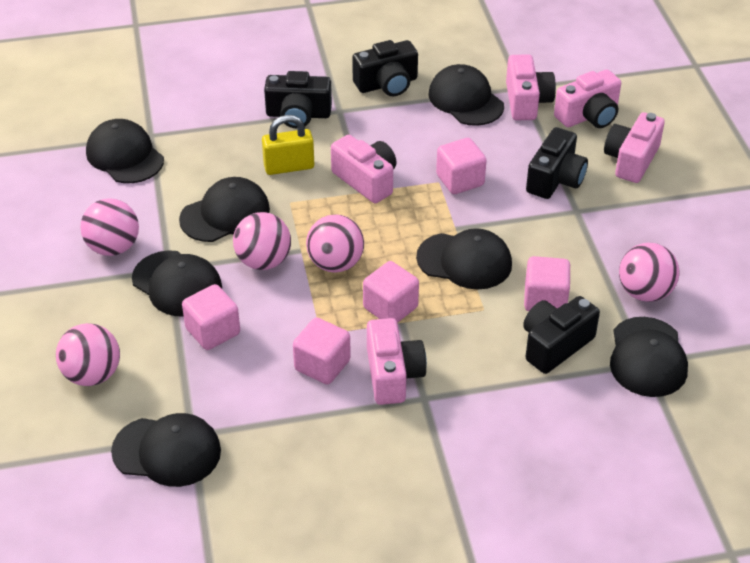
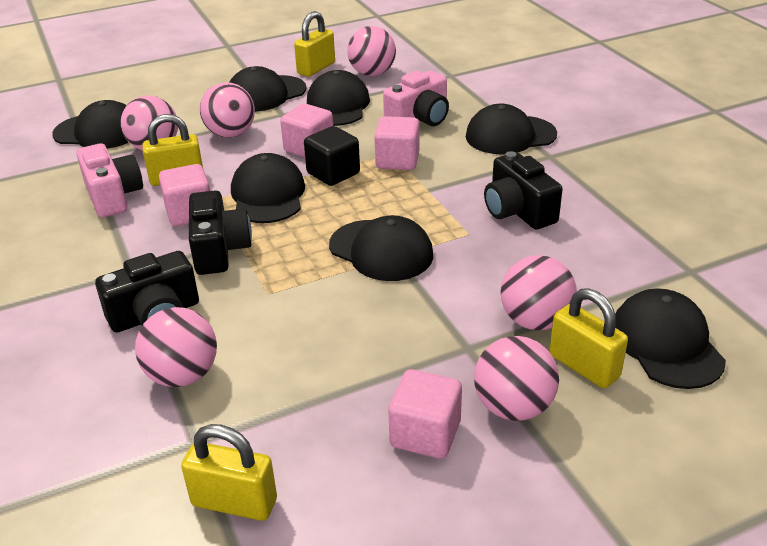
black camera: [264,71,332,129] [352,40,418,97] [523,296,600,374] [526,127,588,199] = 4 -> [95,251,199,333] [189,190,252,275] [484,151,563,230] = 3
black cube: none = 0 -> [304,126,360,186] = 1
pink ball: [56,323,120,386] [80,198,139,256] [233,212,291,270] [306,214,364,273] [619,243,679,302] = 5 -> [121,95,178,151] [135,307,217,387] [200,82,255,138] [347,26,396,76] [474,336,559,421] [501,255,577,330] = 6
pink camera: [331,135,397,203] [367,318,427,405] [506,54,556,120] [554,69,621,128] [604,112,665,183] = 5 -> [76,143,143,218] [383,71,449,126] = 2
pink cube: [182,284,240,350] [293,317,351,385] [363,261,419,323] [436,138,487,194] [524,256,570,311] = 5 -> [159,164,210,226] [280,103,333,158] [374,116,419,170] [388,369,462,459] = 4
yellow padlock: [262,115,314,175] = 1 -> [142,114,203,186] [181,424,277,521] [294,11,335,77] [549,288,628,388] = 4

